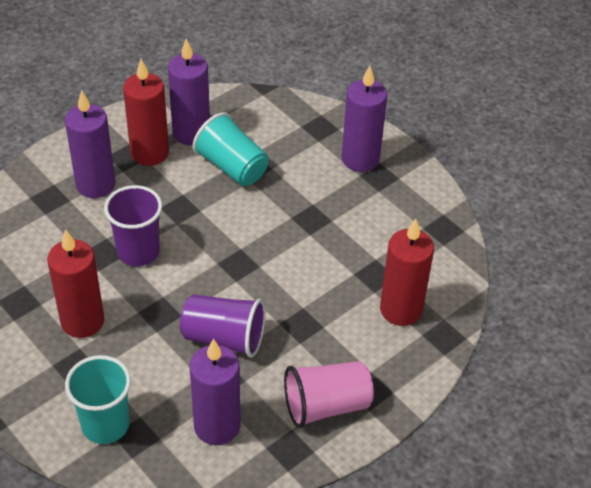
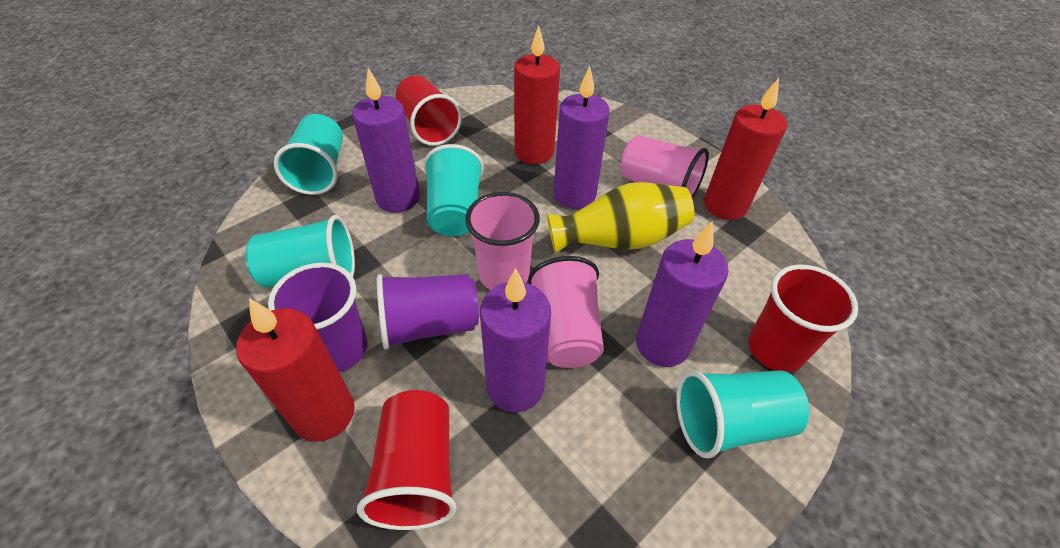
pink cup: [284,361,374,428] = 1 -> [465,192,540,290] [528,256,604,368] [620,135,709,199] = 3
red cup: none = 0 -> [357,390,457,530] [396,75,462,146] [748,264,858,372] = 3
turquoise cup: [65,355,131,444] [193,112,269,186] = 2 -> [245,215,355,287] [274,114,343,195] [424,144,484,236] [676,370,809,459] = 4
yellow vase: none = 0 -> [547,182,694,254] = 1

